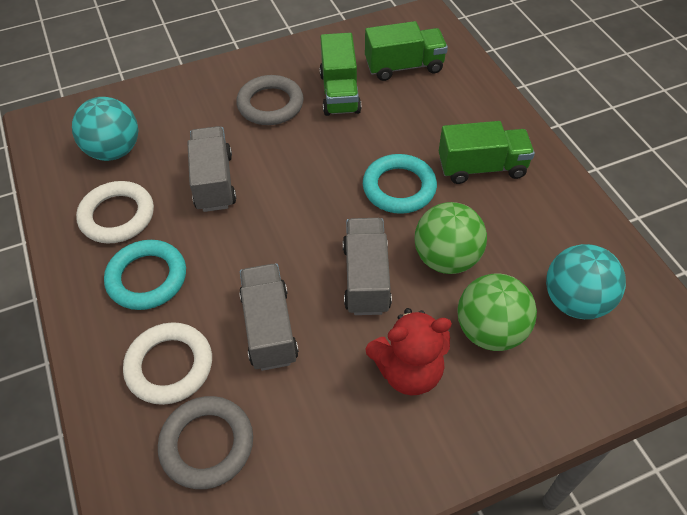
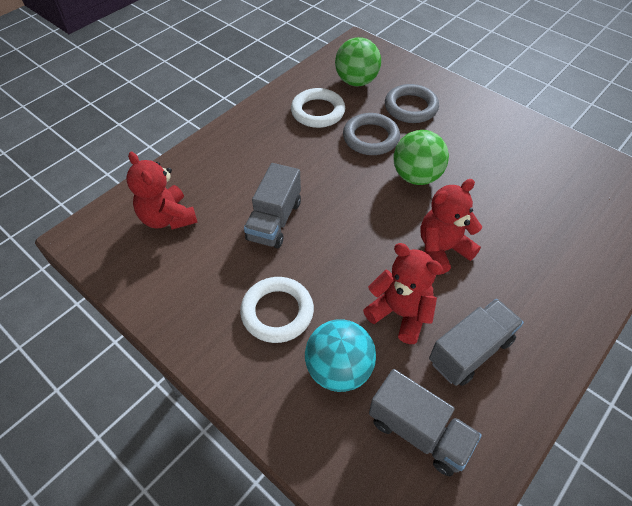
green truck: [319,33,362,116] [365,21,448,81] [439,121,535,184] = 3 -> none = 0
red teddy bear: [366,308,452,395] = 1 -> [126,152,198,230] [363,243,443,344] [420,179,482,275] = 3
turquoise ball: [72,97,138,161] [546,244,626,319] = 2 -> [305,319,376,392] = 1
turquoise ring: [104,240,186,310] [363,154,437,214] = 2 -> none = 0

